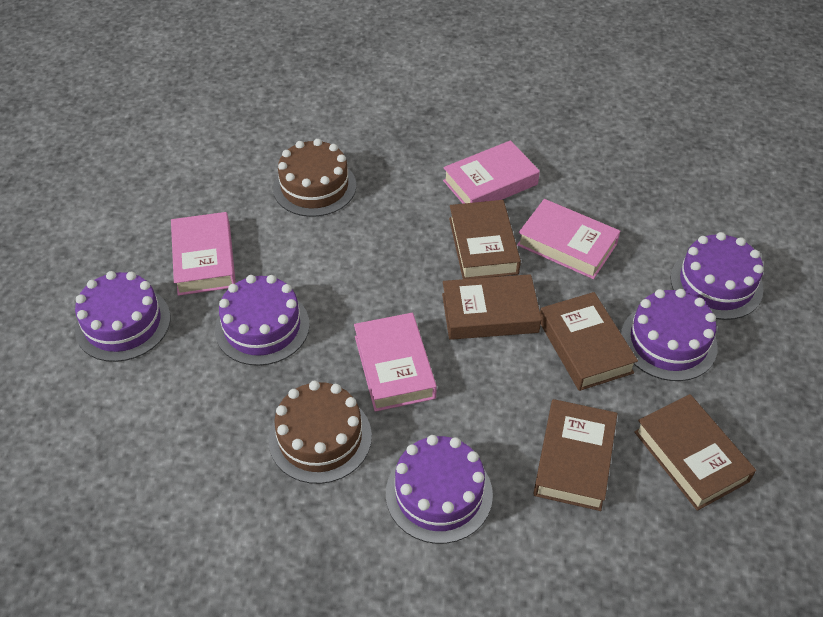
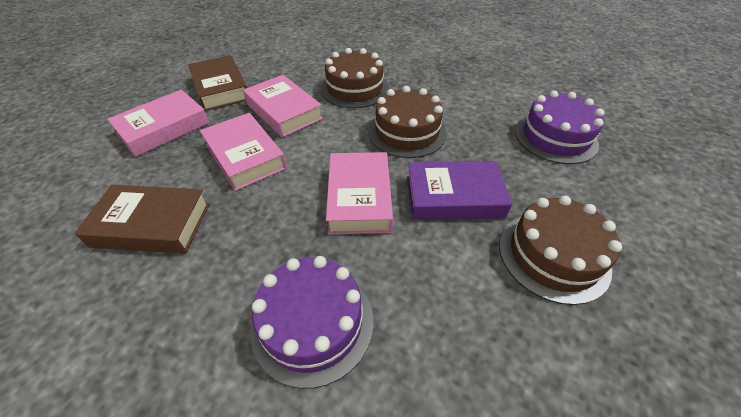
brown book: [442,274,542,340] [449,200,521,279] [533,399,617,511] [540,292,638,391] [634,394,756,511] = 5 -> [75,185,210,254] [188,55,247,111] = 2
brown cake: [269,381,372,484] [273,139,356,217] = 2 -> [321,48,389,108] [368,86,447,158] [499,196,622,305] = 3
purple book: none = 0 -> [407,161,512,220] = 1
purple cake: [75,271,170,362] [215,275,310,366] [386,435,493,544] [621,289,718,381] [670,232,764,320] = 5 -> [251,256,373,389] [515,91,604,164] = 2

